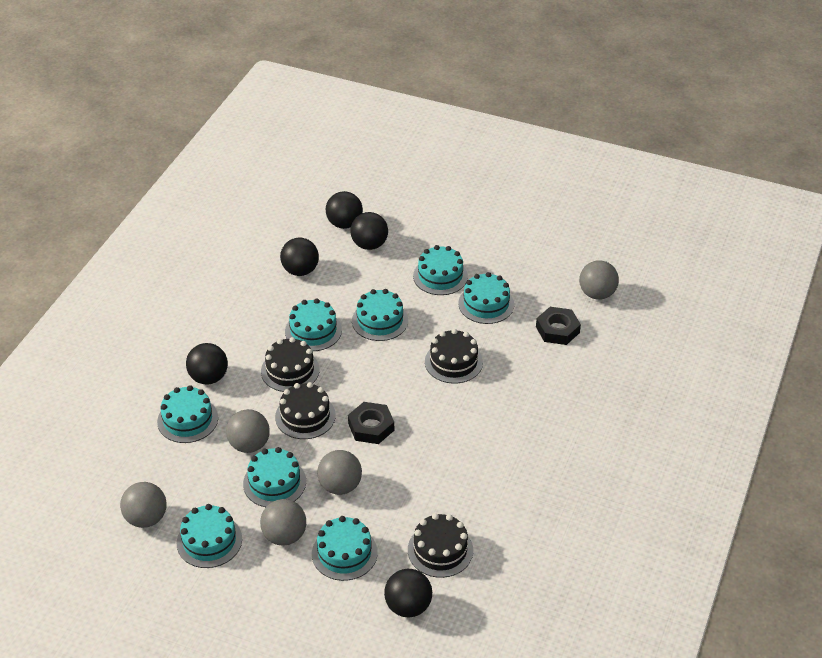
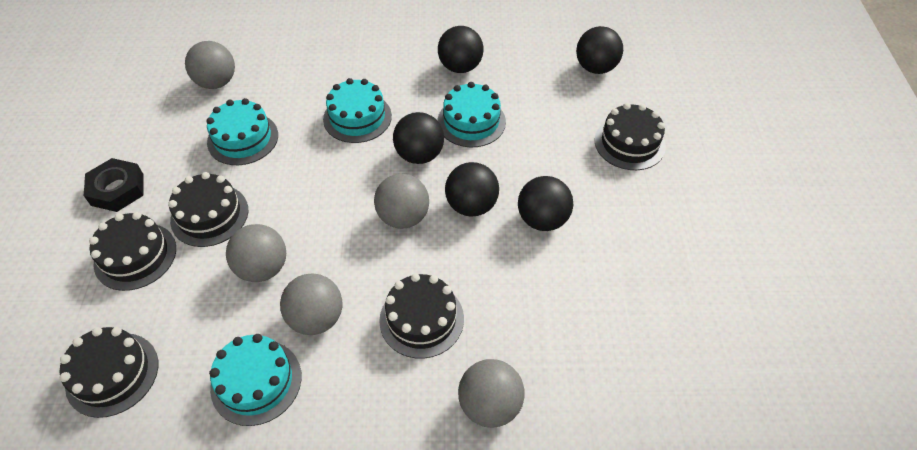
black cake: [261,337,320,392] [275,382,336,439] [408,513,473,578] [425,329,483,384] = 4 -> [60,327,158,418] [89,212,176,291] [168,172,248,247] [379,273,464,359] [595,103,666,170] = 5
black nut: [348,402,394,444] [536,307,581,345] = 2 -> [84,158,144,212] = 1
turquoise cake: [157,385,218,443] [177,504,242,568] [243,447,306,507] [285,298,342,351] [312,516,378,581] [352,289,408,341] [413,245,468,295] [458,272,514,324] = 8 -> [206,98,278,165] [209,334,302,426] [323,78,392,143] [437,82,506,147] = 4

